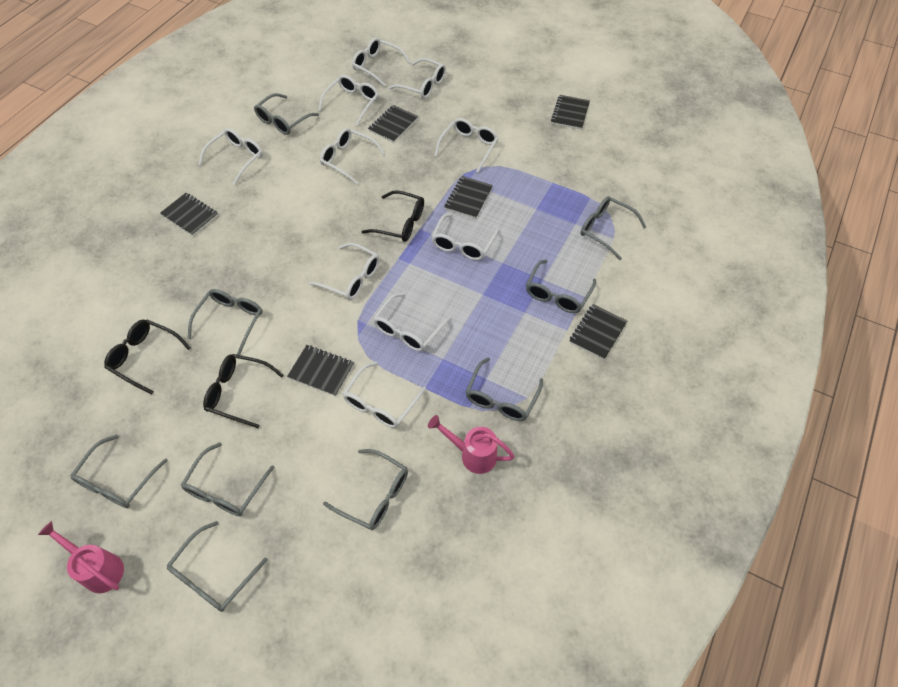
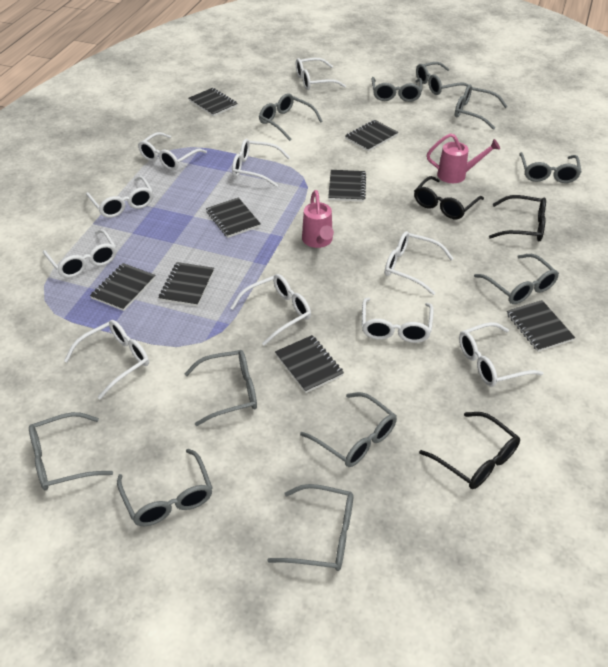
black notebook: [160,193,218,236] [287,345,354,396] [368,105,418,143] [445,176,493,219] [551,95,590,130] [569,304,627,360] = 6 -> [90,263,155,311] [159,262,214,307] [189,88,238,117] [206,198,261,238] [275,335,344,393] [328,170,366,202] [345,120,398,151] [507,300,575,352] = 8
grey glasses: [70,434,168,508] [166,521,268,612] [181,442,275,516] [188,289,262,355] [254,93,319,135] [323,449,408,530] [466,358,543,421] [526,260,596,313] [581,196,646,260] = 9 -> [29,412,113,491] [117,449,213,526] [184,350,257,426] [259,93,322,141] [267,484,354,571] [300,392,397,467] [371,77,422,102] [416,62,468,95] [455,85,508,130] [474,254,559,304] [519,152,581,183] = 11

